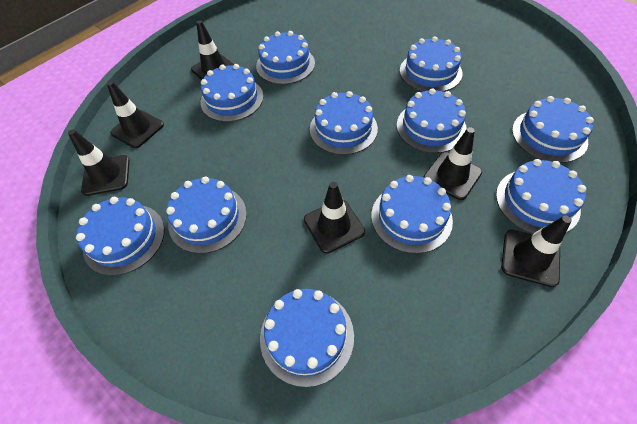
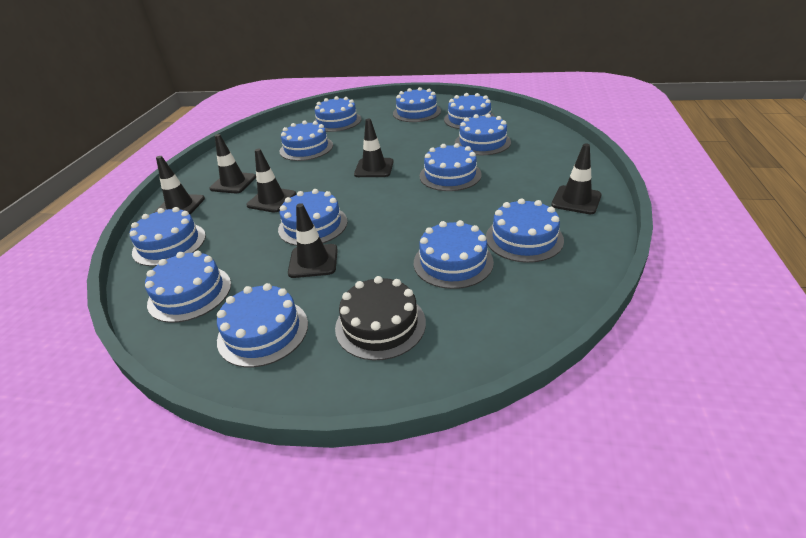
black cake: none = 0 -> [335,276,426,360] = 1
blue cake: [76,197,164,276] [166,177,247,254] [201,64,263,122] [256,31,315,84] [260,289,354,387] [310,91,378,155] [371,175,453,254] [397,88,467,153] [400,36,462,92] [496,159,586,234] [512,96,594,163] = 11 -> [130,207,206,266] [145,251,231,323] [217,283,308,367] [278,189,348,246] [280,121,333,161] [314,96,361,132] [393,87,441,122] [414,220,494,289] [420,143,482,191] [444,93,495,129] [455,114,511,155] [486,198,564,263] = 12

